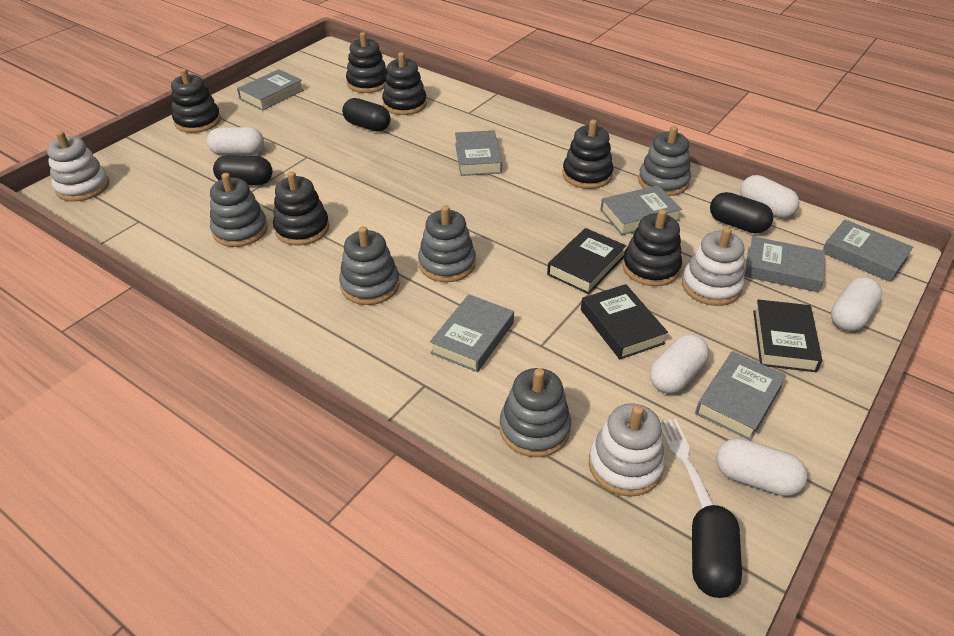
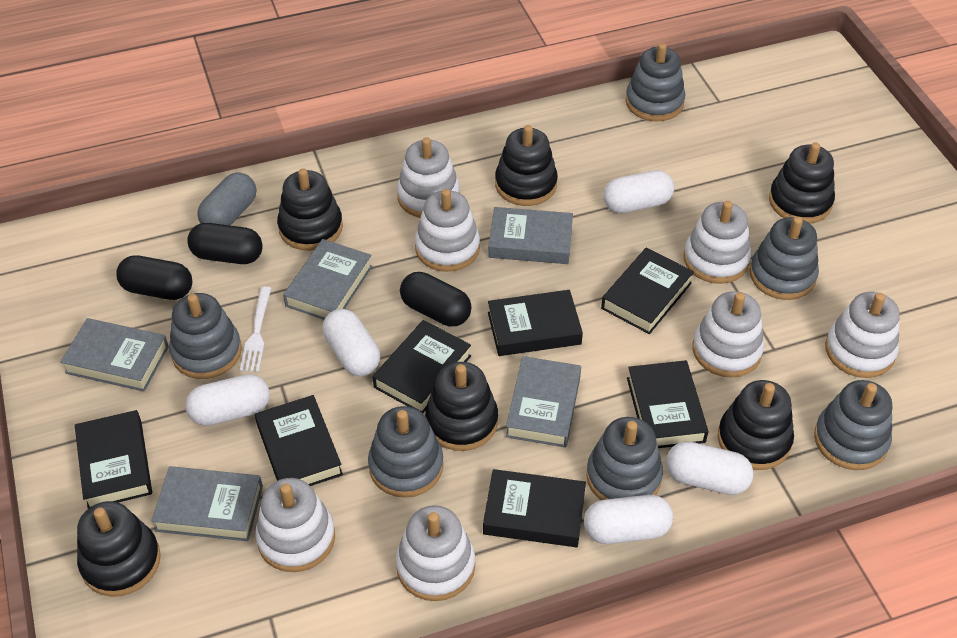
black book: [547,228,626,294] [581,284,668,359] [753,299,822,372] = 3 -> [75,410,152,509] [255,395,343,486] [373,320,471,413] [483,469,586,547] [488,290,583,356] [601,248,694,334] [627,360,709,448] = 7
black capsule: [213,155,272,185] [342,98,391,132] [692,505,742,598] [710,192,773,234] = 4 -> [116,256,192,300] [187,223,263,264] [400,272,472,326] = 3
grey book: [237,69,304,110] [430,294,514,372] [455,130,502,176] [600,185,682,235] [695,351,786,441] [744,236,825,292] [823,219,913,282] = 7 -> [60,318,169,391] [151,466,263,541] [283,239,373,320] [488,207,573,264] [506,356,581,448] = 5
grey capsule: none = 0 -> [197,173,256,225] = 1
grey stacking toy: [210,173,268,247] [339,226,399,305] [418,205,476,282] [500,368,571,457] [638,126,691,196] = 5 -> [169,293,242,379] [368,406,444,498] [586,417,663,500] [625,43,685,121] [749,217,819,300] [814,380,892,470] = 6
white stacking toy: [47,131,109,202] [589,403,665,497] [682,227,745,306] = 3 -> [255,478,335,572] [395,505,475,601] [397,137,460,218] [415,189,480,272] [684,201,751,284] [692,291,764,378] [825,292,900,378] = 7

